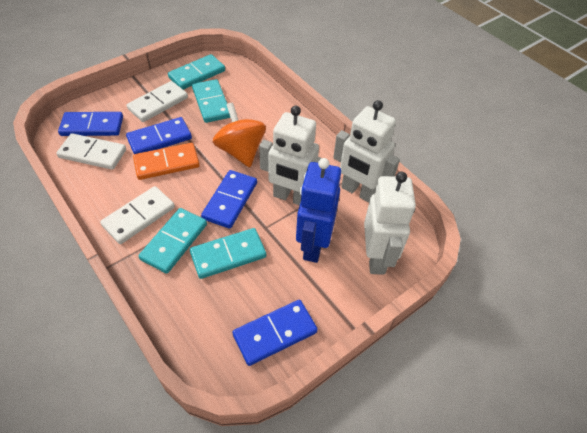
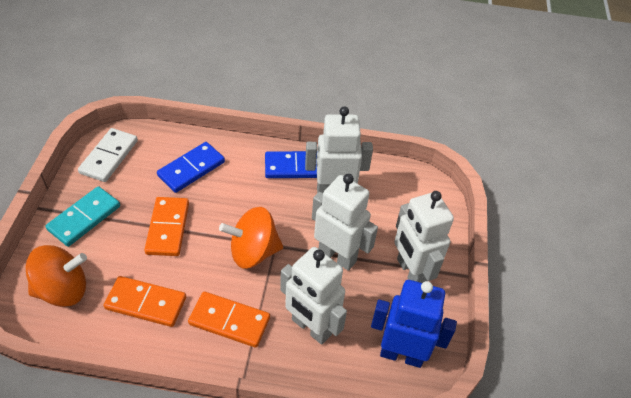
blue domino: [58,112,123,136] [126,117,192,154] [201,170,257,229] [232,300,318,366] = 4 -> [157,142,225,193] [265,151,317,178] = 2
orange domino: [133,143,200,180] = 1 -> [103,276,186,327] [144,197,189,256] [188,292,270,348] = 3
orange spinning top: [213,102,266,167] = 1 -> [25,245,87,307] [219,207,283,269] = 2
turquoise domino: [139,208,207,274] [168,54,225,90] [190,228,266,279] [192,79,230,123] = 4 -> [46,186,120,247] = 1
white domino: [56,133,126,170] [100,186,175,244] [127,81,188,122] = 3 -> [78,128,138,182] = 1
white robot: [259,106,321,205] [333,100,400,203] [364,171,416,275] = 3 -> [280,247,347,345] [305,106,373,193] [312,174,378,271] [394,191,454,283] = 4

